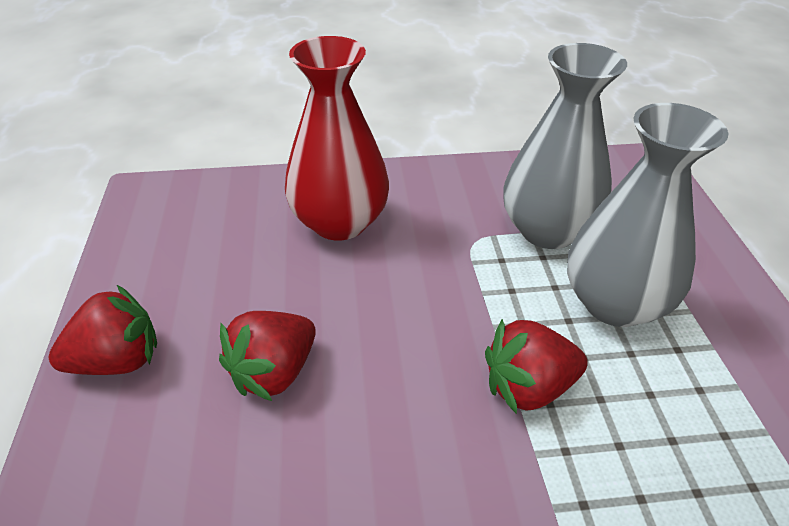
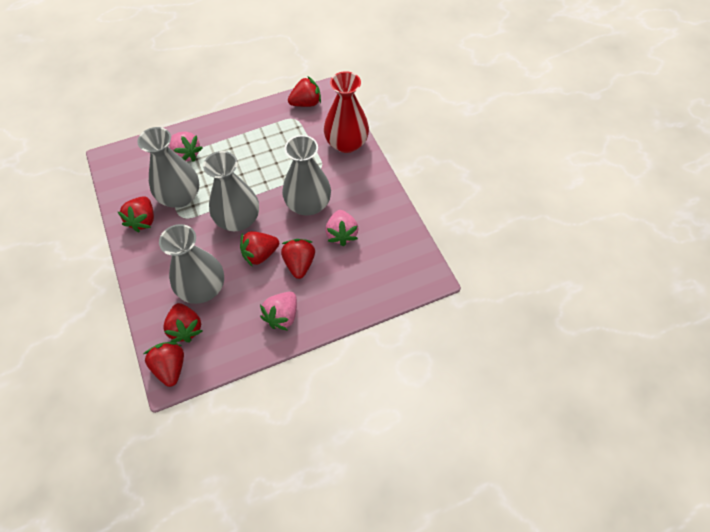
grey vase: [503,43,627,249] [567,103,729,327] = 2 -> [137,127,199,208] [159,224,224,304] [203,151,259,231] [282,135,331,216] = 4
pink strawberry: none = 0 -> [170,132,203,162] [260,292,297,330] [325,210,359,246] = 3
red strawberry: [49,285,157,375] [219,311,316,401] [485,319,588,414] = 3 -> [118,196,154,232] [144,342,184,387] [163,303,202,342] [240,231,279,267] [281,239,315,279] [288,76,321,107] = 6

